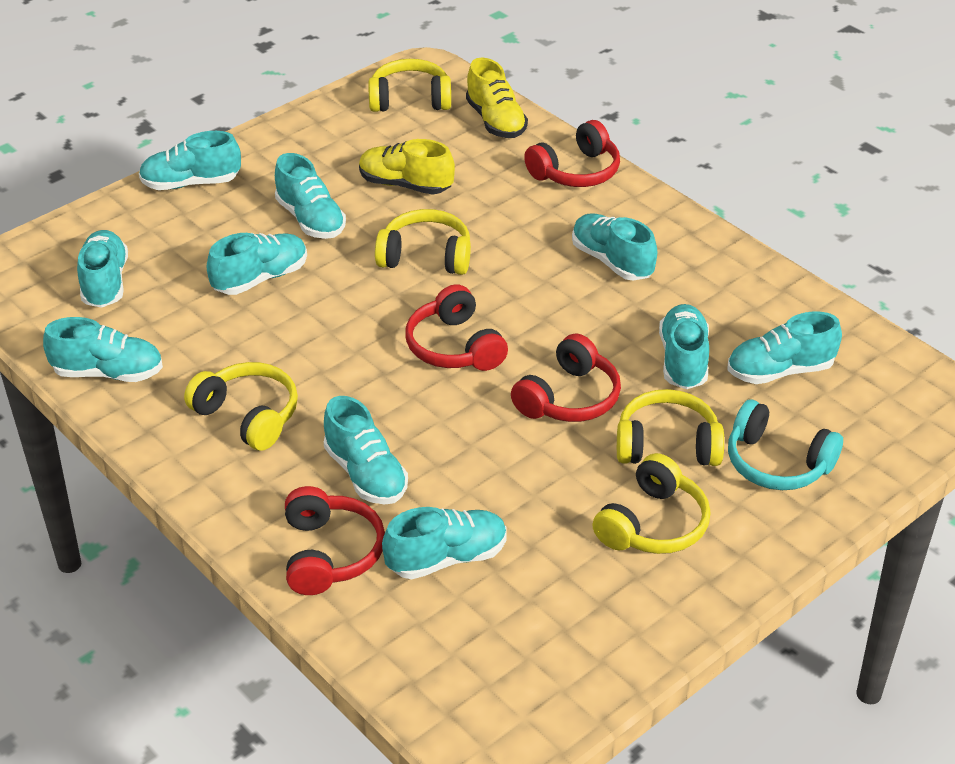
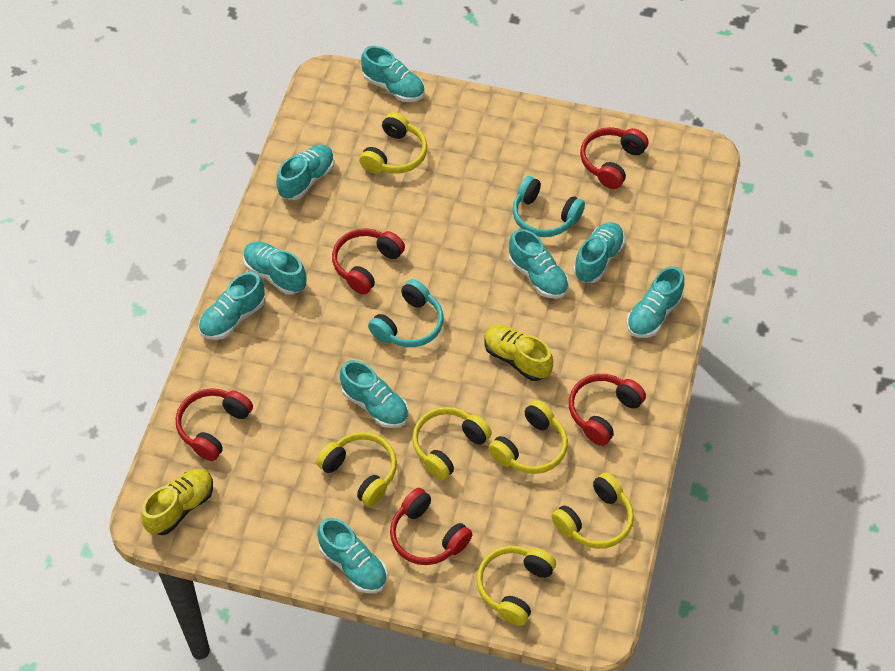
red headphones: [285,486,385,595] [405,284,508,371] [511,333,621,422] [524,120,620,187] = 4 -> [176,388,253,461] [332,228,405,294] [390,488,473,565] [569,374,646,446] [580,127,649,189] = 5
turquoise headphones: [728,400,843,490] = 1 -> [368,279,443,347] [513,176,585,237] = 2
turquoise shoe: [43,317,163,382] [77,230,128,308] [139,131,241,190] [207,233,307,295] [275,153,346,239] [324,396,408,505] [382,507,507,579] [572,214,657,281] [659,304,709,389] [727,311,842,384] = 10 -> [199,272,265,340] [243,241,306,295] [276,145,335,200] [317,518,387,593] [340,360,409,428] [361,46,425,102] [509,229,569,299] [573,222,625,283] [626,266,684,338] = 9
yellow headphones: [184,362,298,451] [368,59,451,112] [375,209,471,275] [592,453,711,554] [617,389,724,466] = 5 -> [316,432,397,506] [359,112,427,174] [412,407,492,481] [477,546,556,626] [488,400,568,474] [552,472,634,549] = 6

